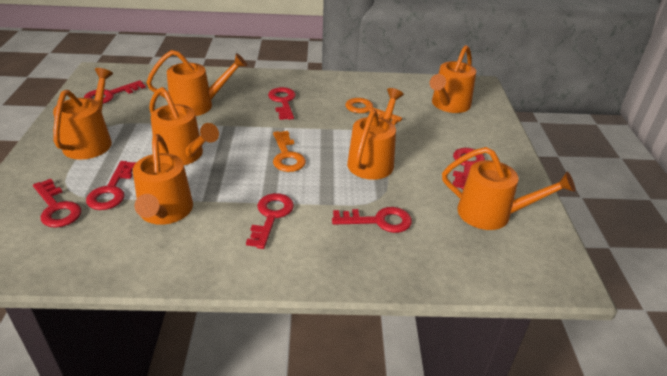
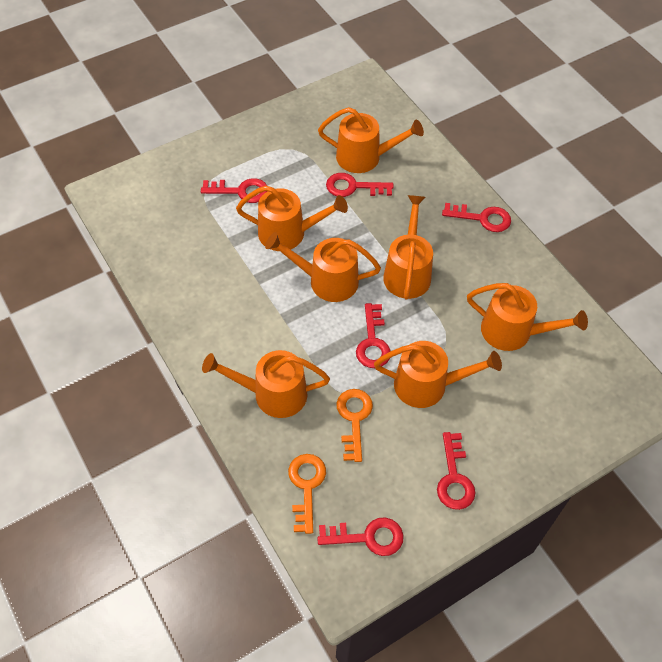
red key: [33,179,81,228] [84,80,146,104] [86,161,136,210] [246,193,294,249] [268,87,296,120] [332,207,412,233] [453,148,485,189] = 7 -> [201,178,267,203] [317,518,404,556] [326,173,394,197] [356,303,391,368] [437,432,475,510] [442,203,511,232] = 6

